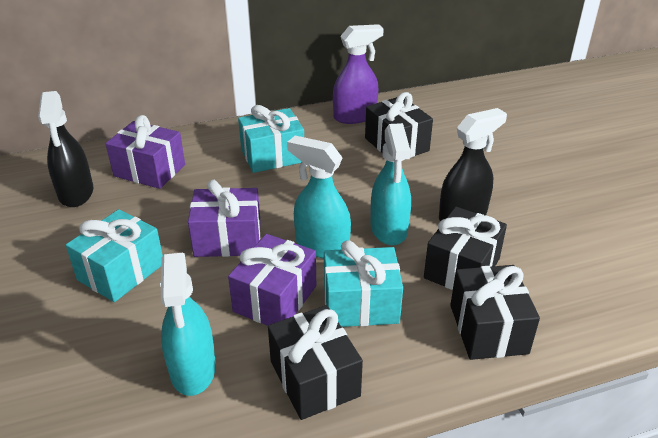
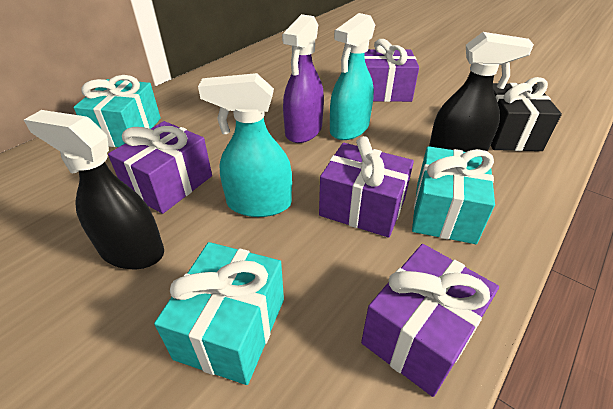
black gift: [268,305,363,420] [365,92,433,158] [424,207,507,290] [450,265,540,360] = 4 -> [491,77,562,151] = 1
purple gift: [105,115,185,189] [188,180,261,257] [228,234,316,326] = 3 -> [108,121,212,214] [319,136,414,238] [361,244,499,397] [364,39,419,102] = 4
turquoise spray bottle: [160,253,216,396] [287,136,351,259] [370,123,411,245] = 3 -> [198,73,292,217] [330,13,375,140] = 2

